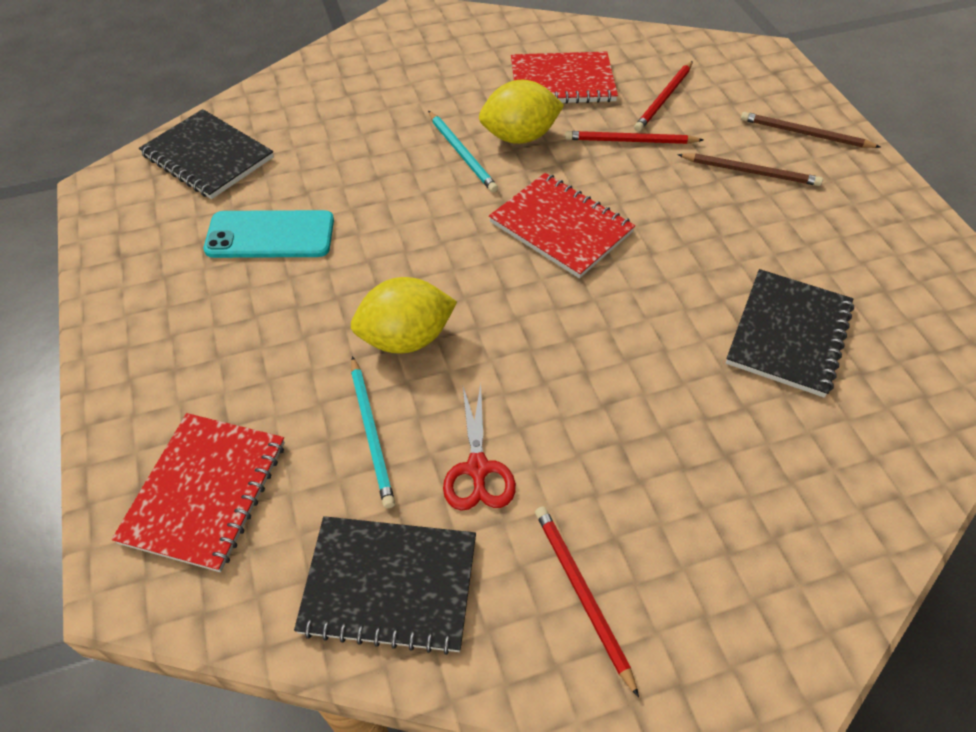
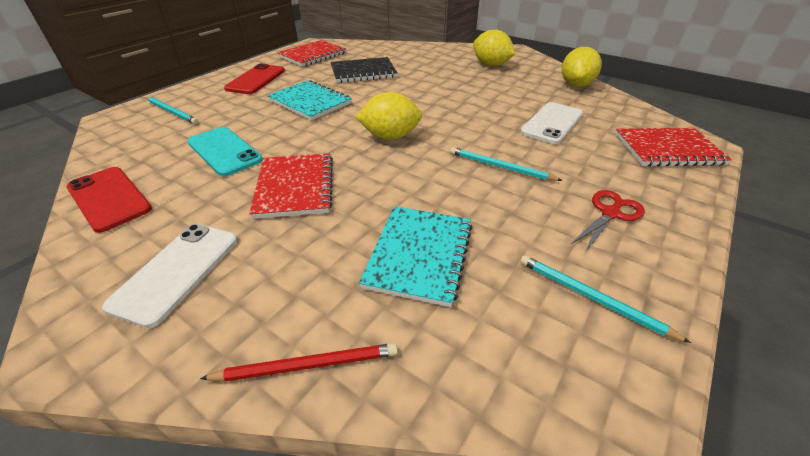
black notebook: [139,109,274,199] [294,516,476,655] [726,269,854,398] = 3 -> [331,57,397,83] = 1
brown pencil: [677,153,823,186] [741,112,881,148] = 2 -> none = 0
red pencil: [535,506,639,698] [565,131,703,144] [634,61,693,131] = 3 -> [200,343,398,382] = 1
red phone: none = 0 -> [67,167,152,233] [224,64,285,94] = 2
turquoise notebook: none = 0 -> [267,80,352,121] [359,206,473,307] = 2
turquoise pencil: [351,356,395,509] [428,111,498,192] = 2 -> [146,97,198,124] [450,147,563,181] [520,255,691,343] = 3
white phone: none = 0 -> [102,224,238,328] [520,102,583,144] = 2
yellow lemon: [351,277,457,354] [479,80,564,144] = 2 -> [356,92,422,140] [473,30,515,66] [562,47,602,87] = 3

